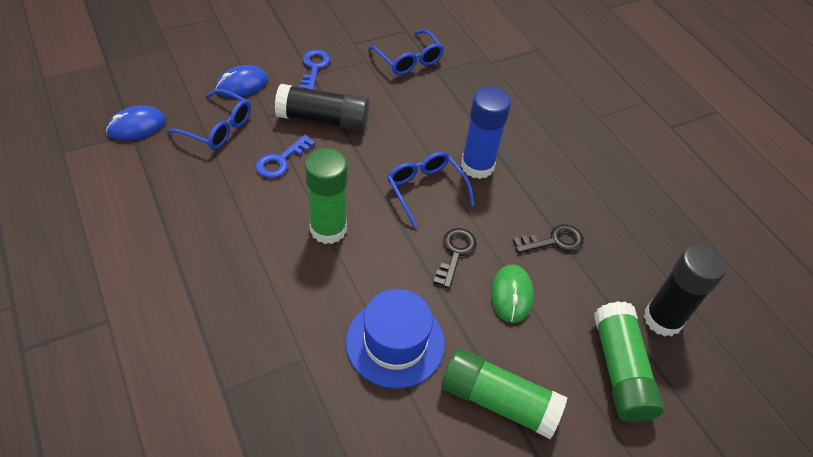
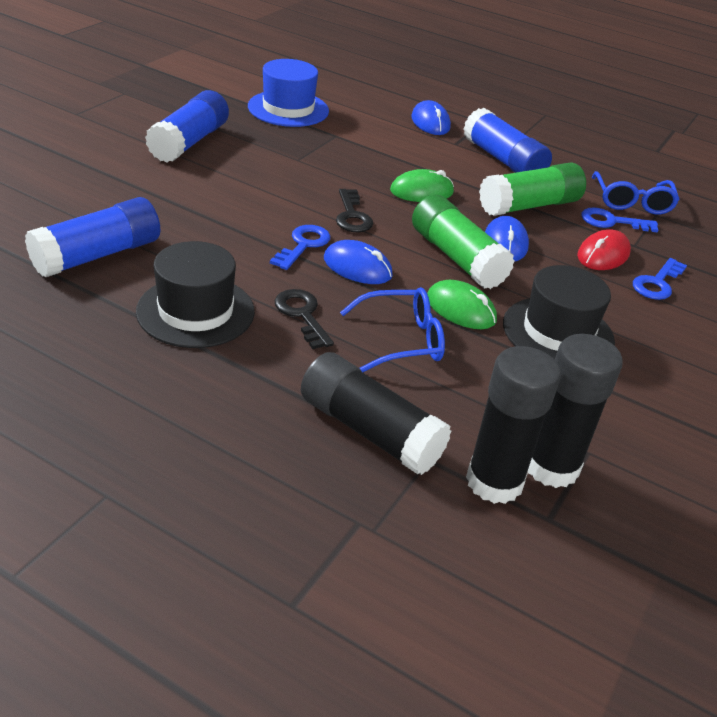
black glue stick: [275,84,369,131] [643,243,727,337] = 2 -> [301,352,451,475] [466,346,561,504] [527,334,623,488] = 3
black hat: none = 0 -> [136,241,255,348] [503,265,615,360] = 2
blue glasses: [167,89,251,149] [368,29,444,75] [387,152,475,228] = 3 -> [340,287,445,372] [592,171,680,214] = 2
blue glue stick: [461,87,511,179] = 1 -> [25,197,160,277] [145,90,229,163] [463,108,552,173] = 3
blue key: [256,135,315,178] [299,50,331,90] = 2 -> [270,225,330,270] [581,207,658,233] [633,258,687,300] = 3
blue mouse: [106,105,166,141] [215,65,268,98] = 2 -> [324,240,393,284] [411,100,451,135] [485,216,529,262] = 3
green glue stick: [305,148,348,244] [441,348,567,439] [594,301,664,423] = 3 -> [412,194,515,289] [479,162,586,216] = 2
green mouse: [491,265,534,323] = 1 -> [390,169,454,202] [427,280,497,329] = 2
red mouse: none = 0 -> [577,229,631,270] = 1

